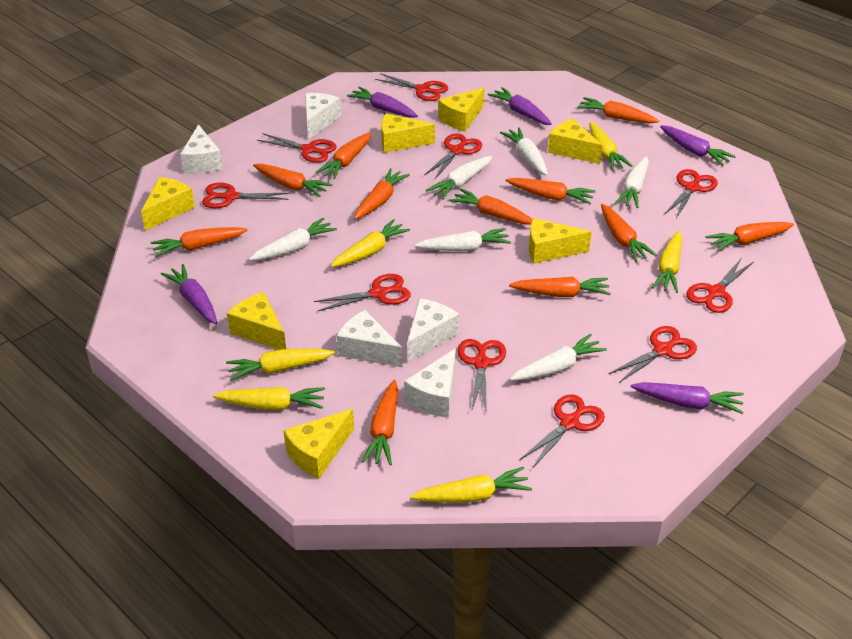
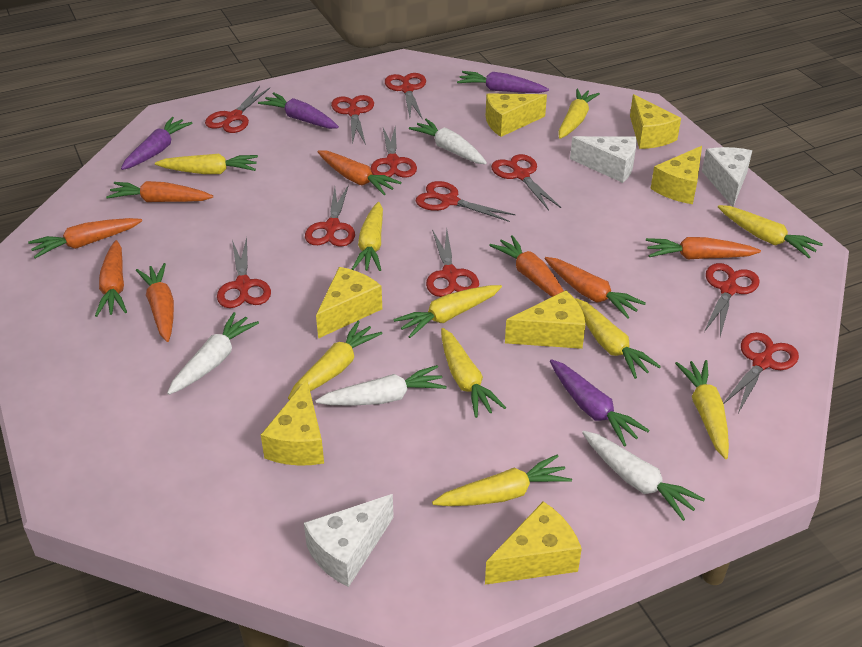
orange carrot: [151,227,247,257] [253,163,332,197] [316,132,372,179] [354,168,410,219] [361,380,398,465] [449,188,533,225] [506,178,596,204] [509,277,611,297] [577,97,659,123] [601,204,657,262] [705,222,794,251] = 11 -> [28,218,142,258] [95,240,127,317] [106,181,213,202] [136,263,174,342] [318,150,401,195] [489,235,564,297] [544,257,646,319] [646,237,761,259] = 8
purple carrot: [161,264,217,324] [347,87,418,118] [488,87,552,125] [631,382,744,414] [660,125,736,166] = 5 -> [121,117,193,170] [258,92,339,129] [457,71,549,93] [550,359,650,446] = 4
red scissors: [202,183,290,208] [257,133,336,163] [314,274,411,312] [375,73,448,101] [424,134,482,179] [457,339,506,414] [520,394,605,469] [609,326,697,383] [665,169,718,218] [686,258,754,313] = 10 -> [205,86,270,133] [217,237,271,308] [305,184,355,247] [331,95,374,145] [370,125,417,177] [385,73,426,119] [416,181,516,222] [426,229,479,297] [491,154,561,210] [704,263,760,336] [723,332,799,413] = 11
white carrot: [249,217,337,260] [415,228,511,251] [426,156,492,200] [500,127,548,176] [510,334,607,381] [615,157,649,208] = 6 -> [167,312,259,395] [315,365,447,406] [409,119,487,164] [582,431,705,521] = 4
white cheese: [180,124,223,174] [305,93,341,140] [336,310,402,367] [404,348,456,418] [407,299,459,363] = 5 -> [304,494,394,587] [570,136,637,183] [702,147,752,207] = 3
yellow carrot: [213,387,325,410] [226,349,335,381] [330,219,410,267] [410,467,532,503] [589,122,633,170] [652,231,682,293] = 6 -> [155,154,258,174] [288,321,383,400] [352,202,383,271] [393,285,502,338] [432,454,572,506] [441,328,506,418] [558,88,600,139] [575,298,661,379] [675,360,729,459] [718,205,823,258] = 10

